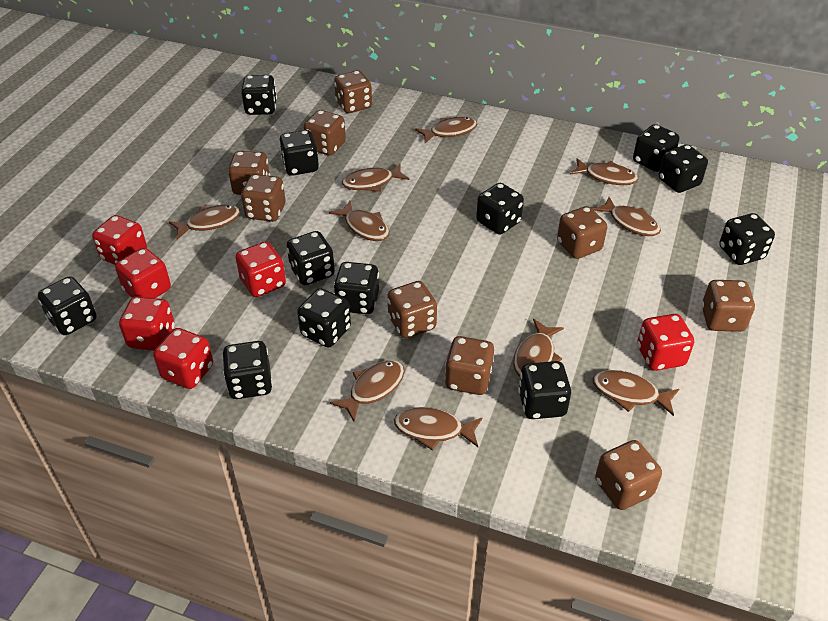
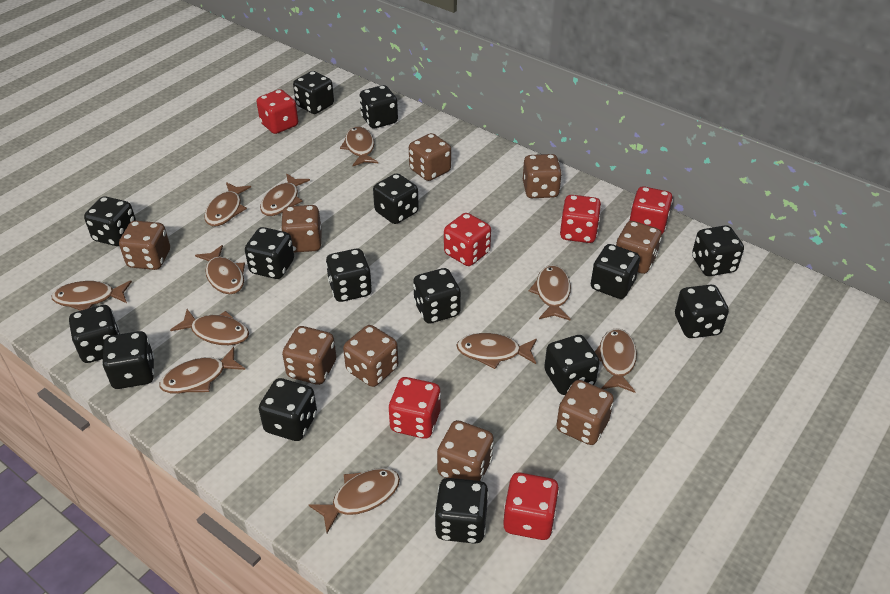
black dice: [38,276,97,335] [222,341,273,399] [241,75,277,115] [279,130,319,176] [287,231,335,285] [297,288,351,347] [333,262,379,314] [476,183,524,235] [518,361,571,419] [633,124,680,172] [659,144,708,193] [719,213,775,265] = 12 -> [69,305,120,363] [84,196,136,246] [102,331,154,389] [245,227,294,279] [259,378,317,441] [293,71,334,114] [326,249,372,302] [359,85,398,128] [373,173,419,224] [413,268,461,323] [434,478,489,544] [544,335,600,395] [591,244,640,299] [675,285,729,338] [692,225,744,276] = 15
brown fish: [169,205,240,239] [329,201,390,241] [330,360,405,422] [342,163,409,192] [394,407,482,450] [415,117,477,143] [513,319,564,377] [570,158,638,185] [593,197,661,236] [593,370,679,416] = 10 -> [52,281,132,311] [160,347,245,394] [170,309,249,345] [195,245,245,294] [204,182,251,226] [260,173,310,216] [309,468,400,533] [340,127,378,167] [457,333,537,369] [529,265,571,320] [595,328,637,393] = 11

